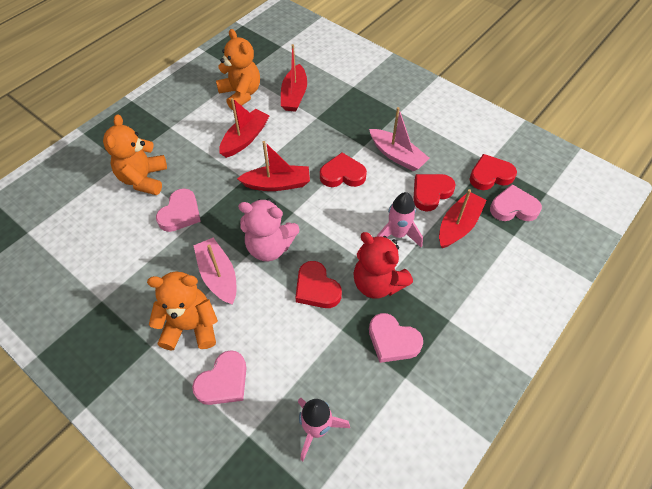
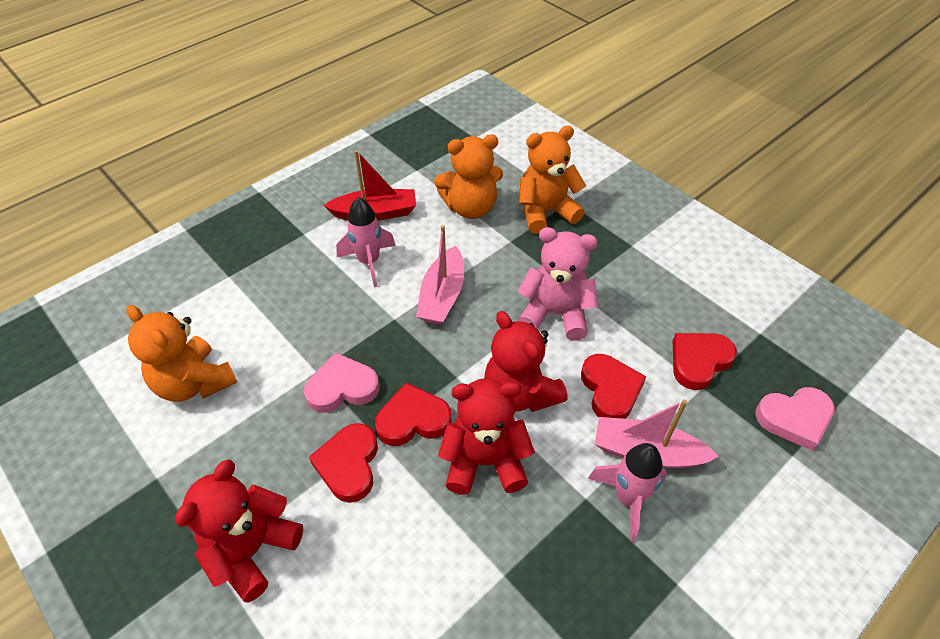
pink heart: [156,188,201,232] [192,350,247,405] [369,313,423,363] [490,184,542,221] = 4 -> [304,353,379,413] [755,387,835,451] = 2
red boat: [219,98,269,158] [237,141,310,191] [281,44,307,112] [439,189,487,248] = 4 -> [323,150,416,221] = 1
red teddy bear: [353,232,413,299] = 1 -> [175,459,303,603] [438,378,535,495] [484,311,567,412] = 3

